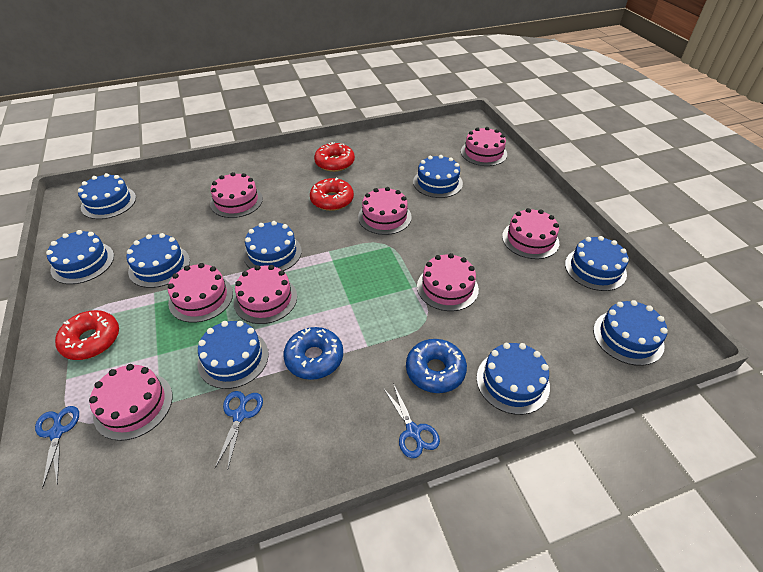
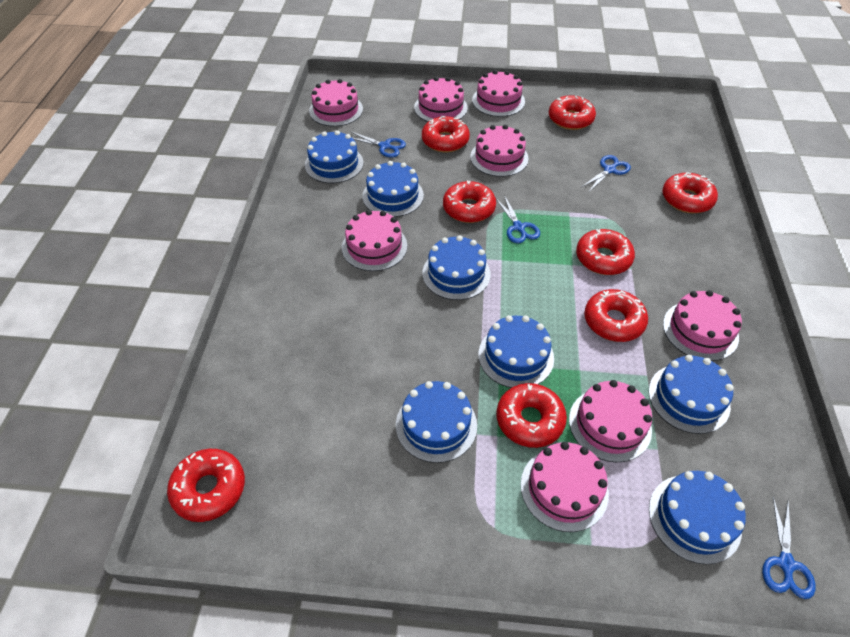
blue cake: [46,230,114,284] [78,173,136,219] [127,233,190,288] [198,321,269,389] [243,221,302,271] [413,155,463,198] [476,343,550,415] [565,236,629,291] [593,300,668,366] = 9 -> [305,130,364,183] [362,161,424,217] [396,381,477,463] [422,235,491,300] [478,315,554,388] [649,355,734,434] [649,471,746,564] = 7
blue donut: [283,327,343,380] [406,339,467,393] = 2 -> none = 0
blue scissors: [35,406,79,489] [215,391,263,468] [383,383,440,458] = 3 -> [350,131,406,157] [496,195,540,243] [582,155,631,193] [762,497,816,599] = 4
red donut: [55,310,119,360] [310,178,354,211] [314,142,355,172] = 3 -> [167,449,245,522] [422,116,470,152] [443,180,496,223] [496,383,567,448] [549,95,596,130] [576,229,635,275] [584,289,648,342] [662,172,718,213] = 8

